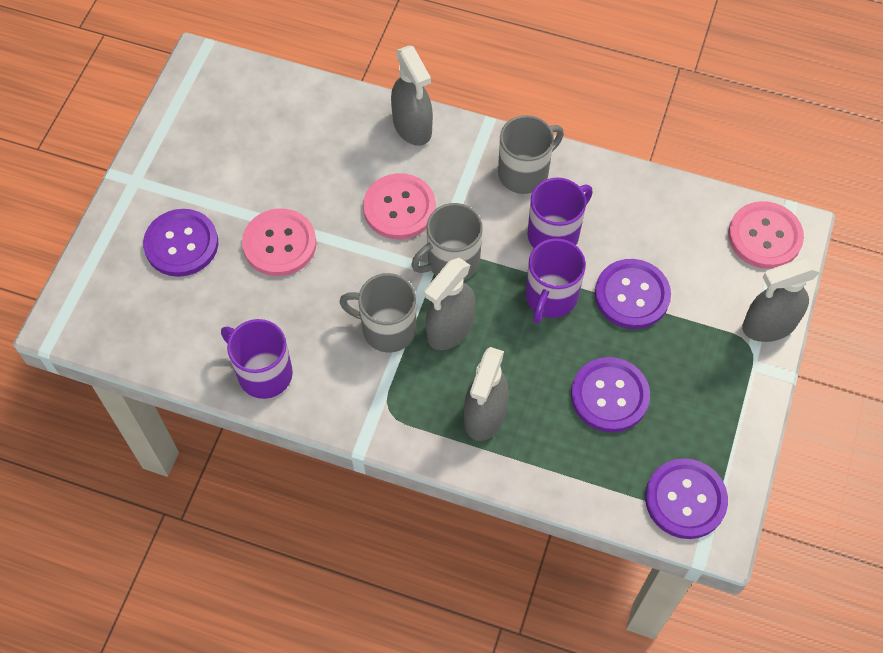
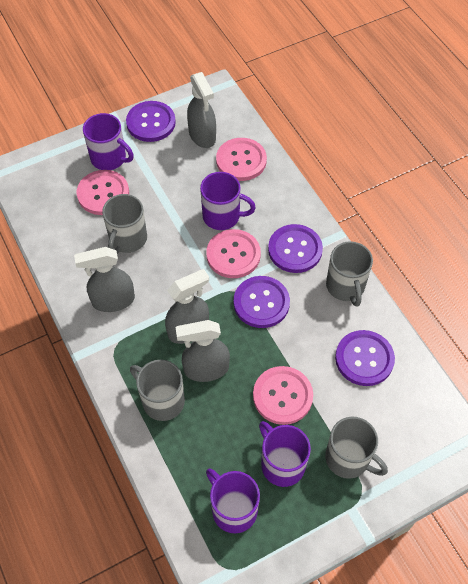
grey mug: [340,273,416,353] [411,203,483,280] [498,115,564,194] = 3 -> [102,194,147,254] [130,360,185,421] [325,417,388,479] [326,241,373,307] = 4
pink button: [242,208,317,276] [363,173,436,239] [728,201,804,269] = 3 -> [77,170,129,215] [206,229,261,278] [216,138,267,181] [253,366,313,425] = 4
purple mug: [221,319,293,399] [526,239,586,324] [528,178,593,248] = 3 -> [83,113,134,170] [200,172,256,230] [206,468,260,533] [259,421,311,487] = 4

